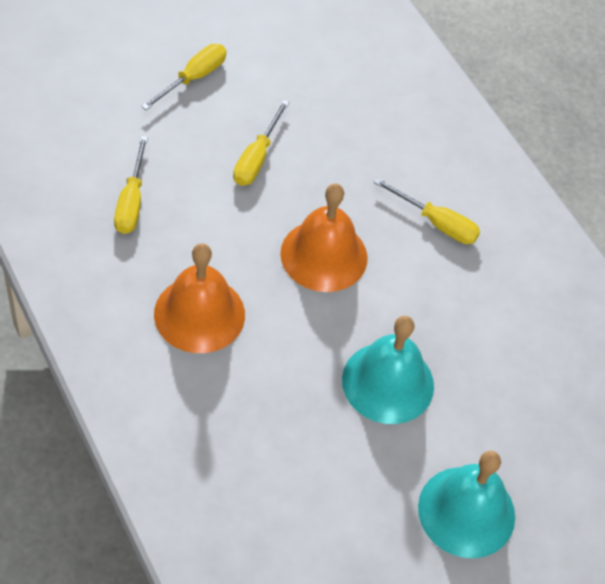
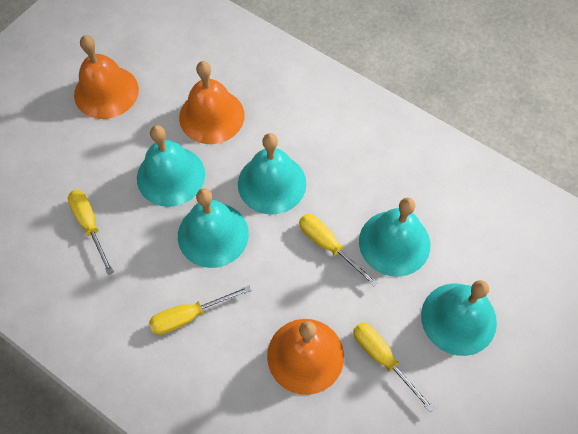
orange bell: [154,243,245,353] [280,183,368,292] = 2 -> [74,35,139,119] [179,61,245,144] [267,319,344,395] = 3
turquoise bell: [342,316,434,424] [418,451,515,558] = 2 -> [137,125,205,207] [178,188,249,268] [238,133,306,215] [359,197,430,277] [421,280,497,356] = 5

